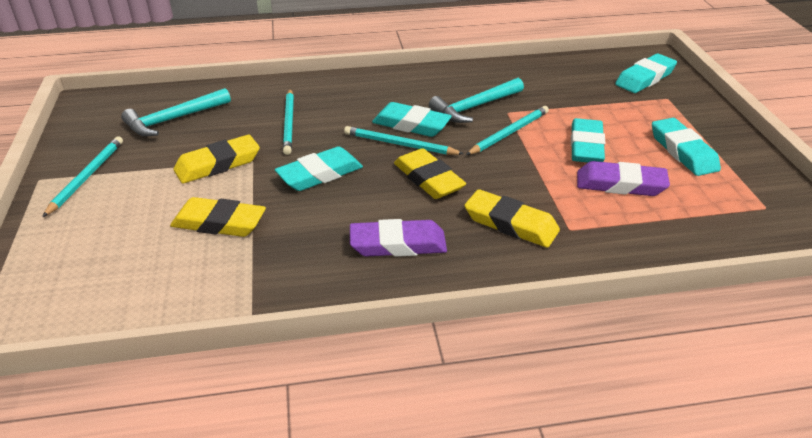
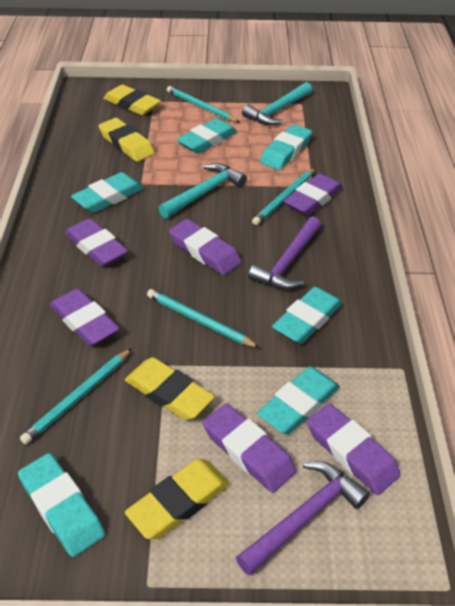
purple eraser: [350,219,447,257] [577,161,670,196] = 2 -> [50,288,120,346] [65,218,128,267] [169,219,242,275] [203,403,296,493] [284,173,343,216] [307,403,401,495] = 6
purple hammer: none = 0 -> [236,461,370,576] [248,216,321,289] = 2
turquoise eraser: [275,146,363,191] [372,102,452,137] [571,118,605,163] [615,53,677,93] [652,118,721,176] = 5 -> [18,453,105,557] [71,172,144,213] [177,118,237,154] [257,367,340,434] [260,124,312,170] [272,287,342,344] = 6

